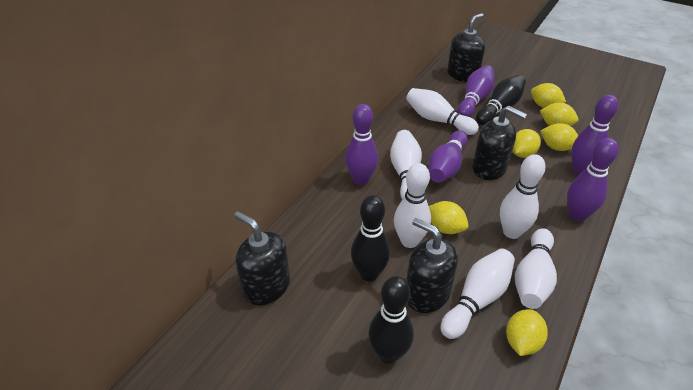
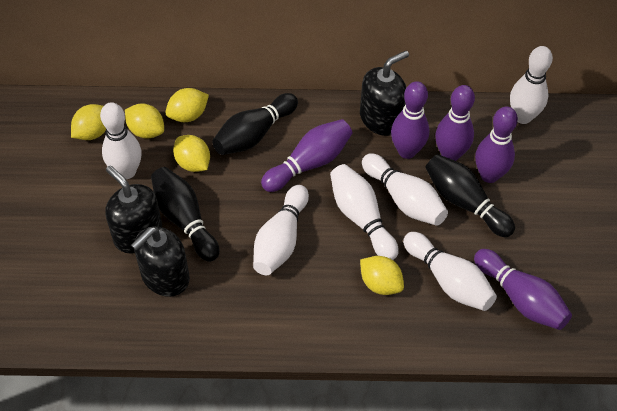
black soap dispenser: [234,211,290,305] [406,218,458,313] [447,13,485,82] [472,105,527,180] = 4 -> [105,166,162,254] [131,226,190,297] [360,50,409,136] = 3
yellow lemon: [429,201,468,234] [506,309,548,356] [512,129,541,158] [531,83,566,108] [540,102,578,126] [541,123,578,151] = 6 -> [71,104,106,140] [125,104,164,139] [165,88,209,122] [173,135,210,172] [360,256,404,295] = 5

